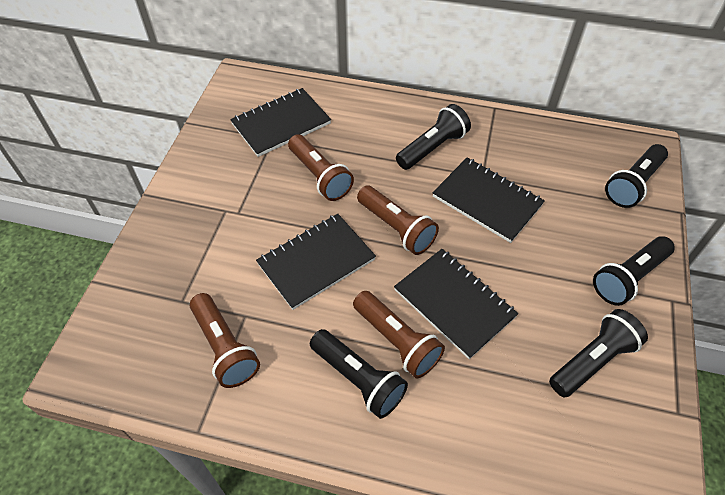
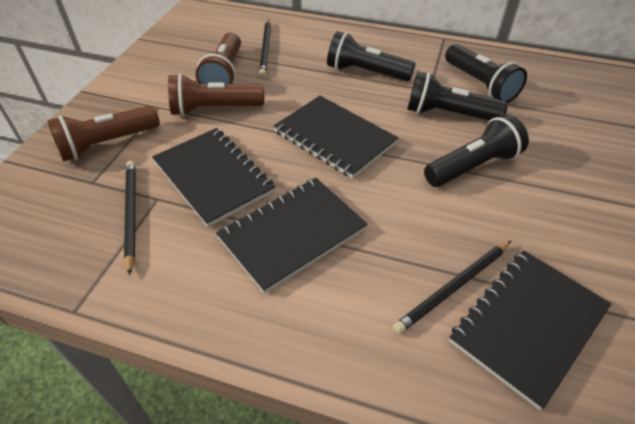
black flashlight: [310,329,408,419] [396,104,471,170] [549,309,648,398] [593,236,675,306] [605,144,668,208] = 5 -> [327,31,416,81] [407,72,508,121] [424,114,529,187] [445,44,527,103] = 4
black pencil: none = 0 -> [124,161,135,275] [259,19,271,77] [393,241,511,334] = 3
brown flashlight: [190,293,260,388] [288,134,354,201] [353,291,445,378] [357,186,439,255] = 4 -> [47,105,160,162] [168,74,264,116] [196,32,241,84] = 3

